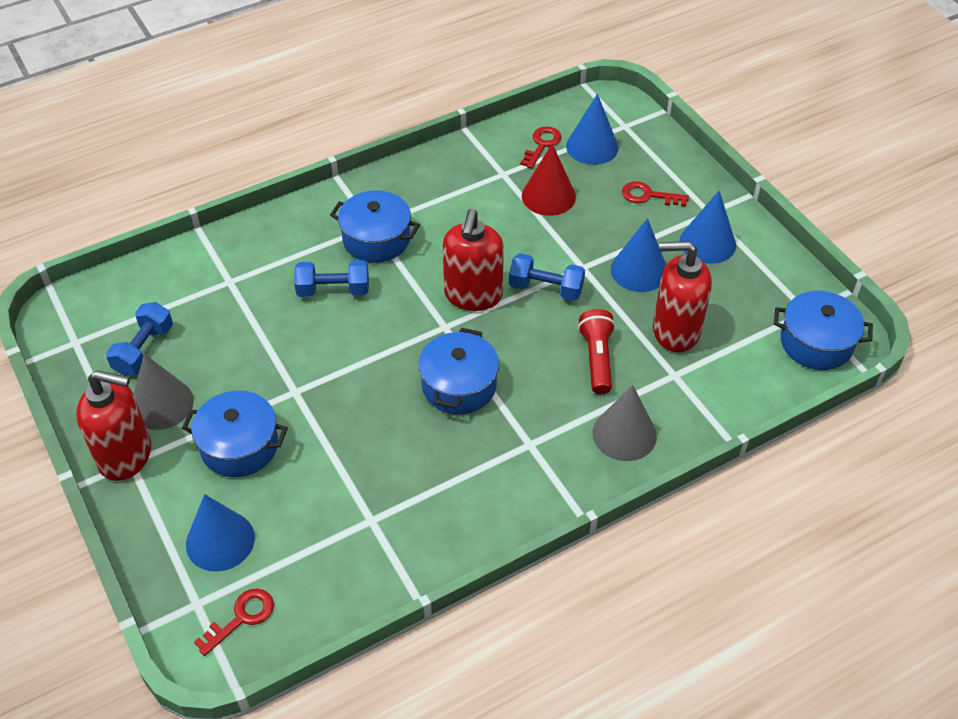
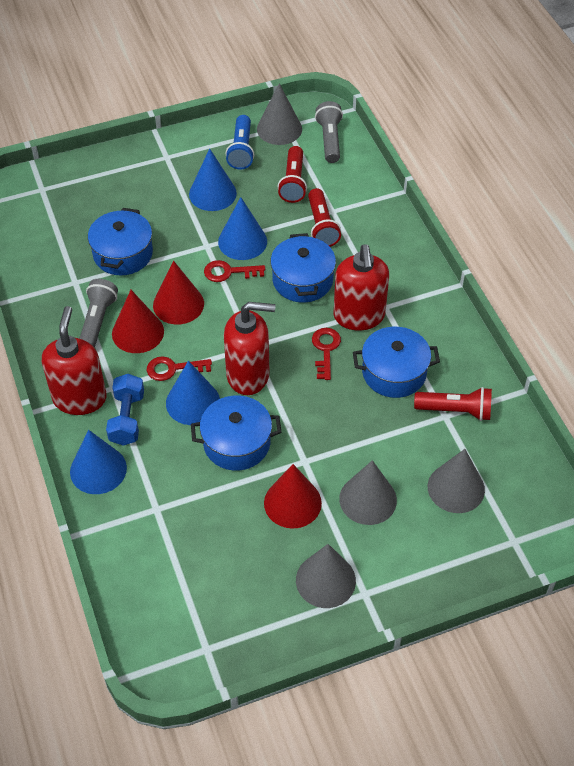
blue dumbbell: [106,302,173,376] [294,260,369,297] [509,253,585,301] = 3 -> [106,374,144,446] = 1
blue flashlight: none = 0 -> [225,115,254,170] = 1
grey cone: [133,354,194,430] [593,385,657,461] = 2 -> [257,83,302,145] [296,544,356,608] [339,460,397,525] [428,449,485,513] = 4
grey flashlight: none = 0 -> [79,279,118,348] [315,101,343,163] = 2
red cone: [522,144,576,216] = 1 -> [112,290,164,353] [153,261,204,324] [264,464,322,529] = 3
red flashlight: [578,309,615,394] = 1 -> [278,146,307,203] [308,188,341,247] [414,387,492,421] = 3

